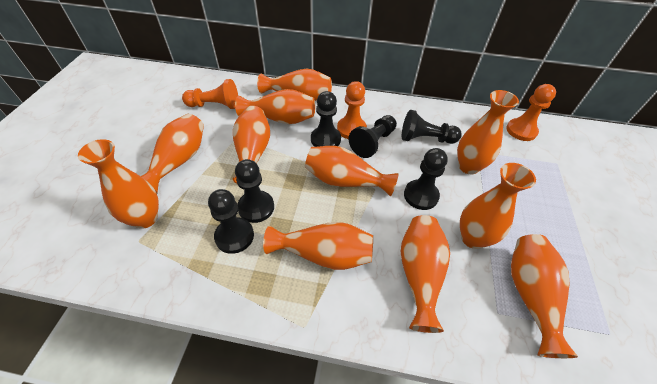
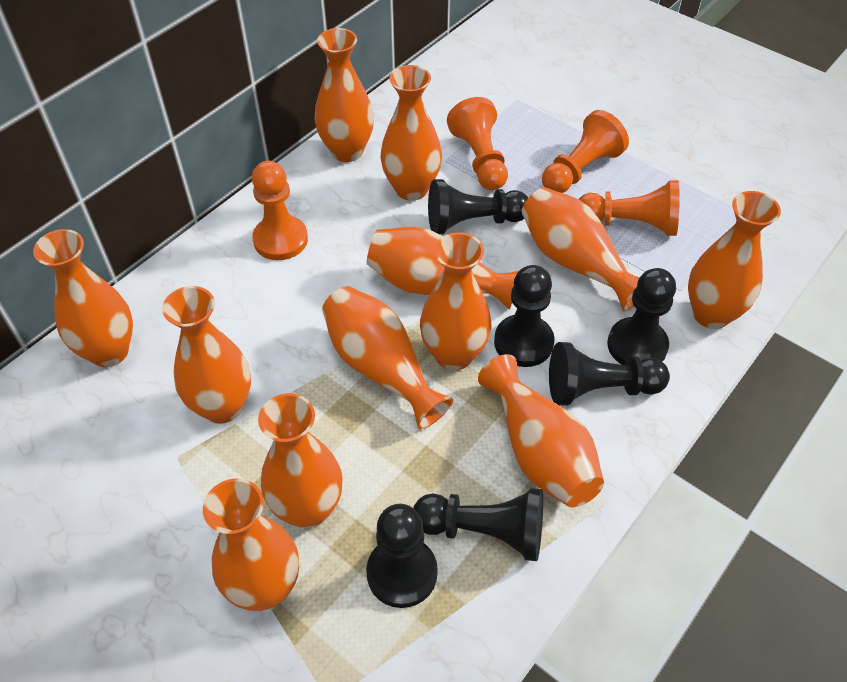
orange pawn: [182,79,238,109] [337,81,367,139] [506,84,556,141] = 3 -> [252,161,308,260] [447,97,508,190] [542,110,629,193] [579,180,680,236] = 4
orange vase: [78,139,159,229] [141,114,204,194] [233,106,270,184] [235,89,315,124] [257,69,332,101] [263,222,373,270] [305,146,399,197] [401,215,450,333] [457,90,519,174] [460,163,536,249] [511,234,578,358] = 11 -> [33,229,133,367] [162,286,251,424] [203,478,299,611] [258,393,343,528] [315,28,374,162] [322,286,453,429] [367,227,518,310] [381,65,442,201] [420,232,491,371] [478,354,604,507] [521,187,640,312] [688,191,781,329] = 12

